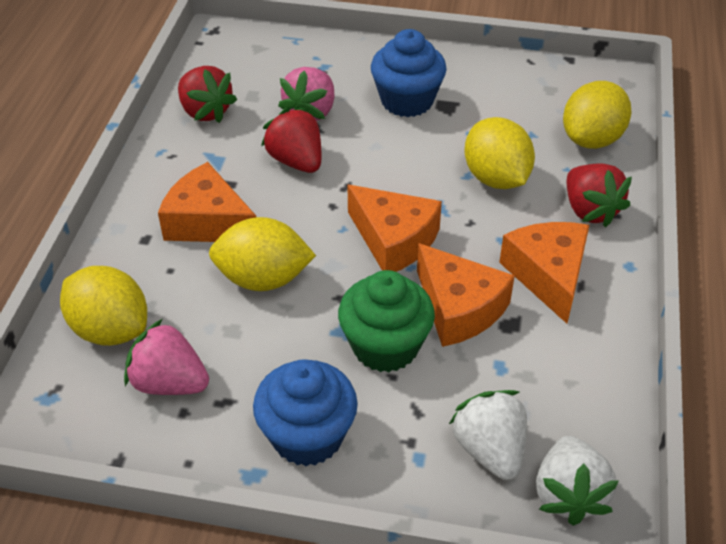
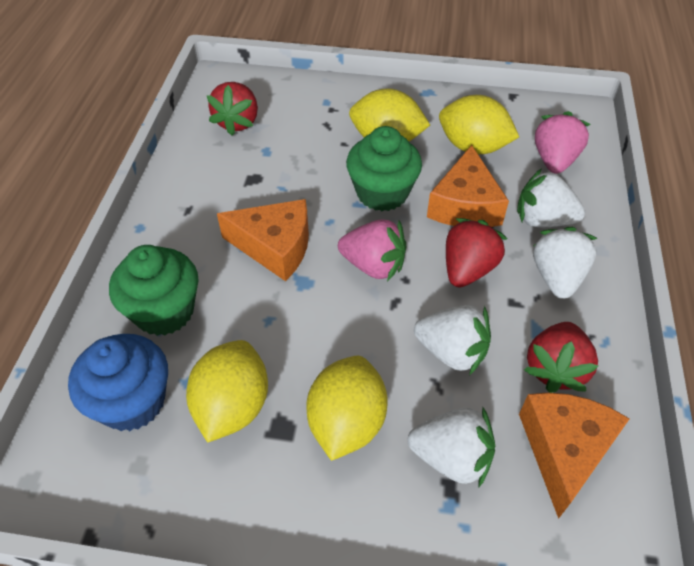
blue cupcake: [253,359,358,466] [371,29,447,117] = 2 -> [68,334,168,431] = 1
green cupcake: [338,270,435,372] = 1 -> [109,245,198,336] [346,126,422,211] = 2
orange cheese: [158,162,256,242] [348,185,442,272] [417,243,515,347] [499,222,589,324] = 4 -> [217,199,309,281] [427,145,509,227] [519,393,630,519] = 3
white strawberry: [449,390,527,480] [536,436,619,526] = 2 -> [407,407,495,488] [414,305,491,375] [517,168,585,227] [533,227,598,299] = 4

